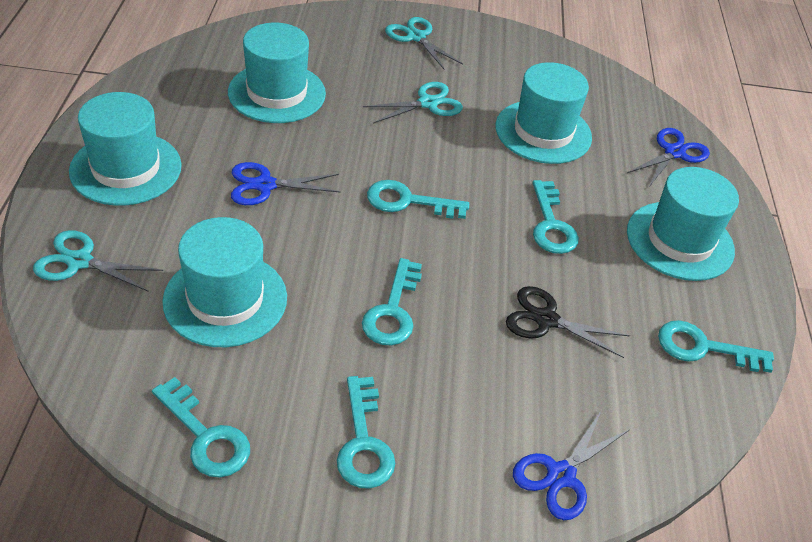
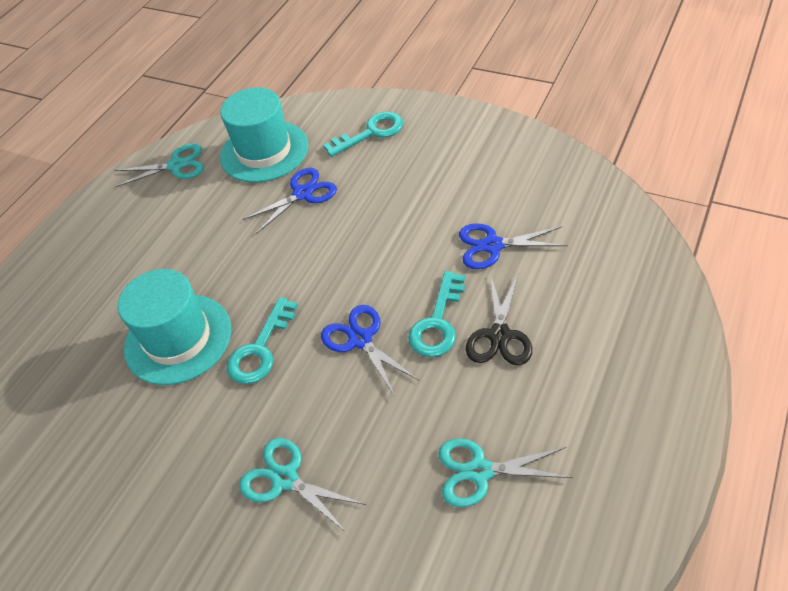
turquoise hat: [69,92,182,206] [162,217,287,347] [228,23,326,123] [495,62,592,164] [627,167,739,281] = 5 -> [118,269,231,385] [220,87,308,183] = 2
turquoise key: [152,377,250,477] [337,376,395,489] [362,258,422,345] [367,180,469,219] [532,180,579,254] [658,320,774,373] = 6 -> [226,297,298,384] [323,112,403,157] [408,271,465,357] = 3

